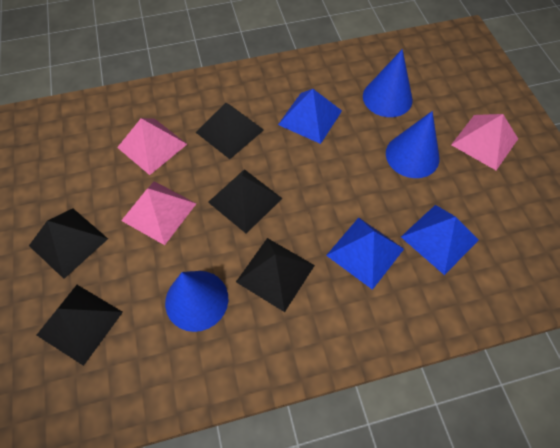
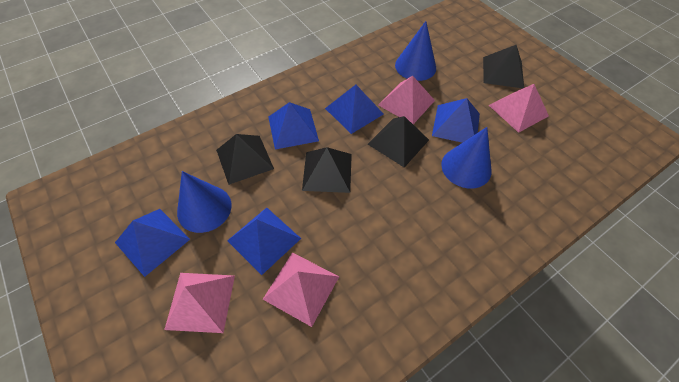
black pyramid: [29,208,108,279] [37,285,123,366] [196,103,264,159] [208,169,282,234] [236,238,315,312] = 5 -> [216,134,274,185] [302,147,352,193] [368,116,429,168] [483,45,524,88] = 4
blue pyramid: [278,89,342,144] [326,217,404,290] [401,205,479,275] = 3 -> [115,209,190,277] [227,207,301,275] [268,102,319,149] [325,85,384,134] [432,98,480,143] = 5
pink pyramid: [117,118,187,175] [121,181,196,245] [451,114,518,170] = 3 -> [164,273,235,333] [263,252,339,327] [378,76,435,124] [489,84,549,133] = 4

